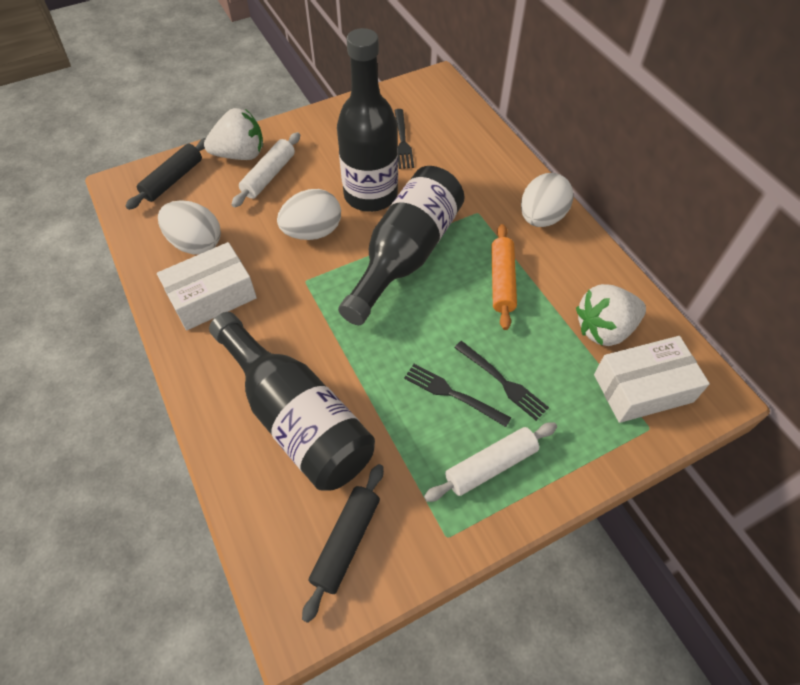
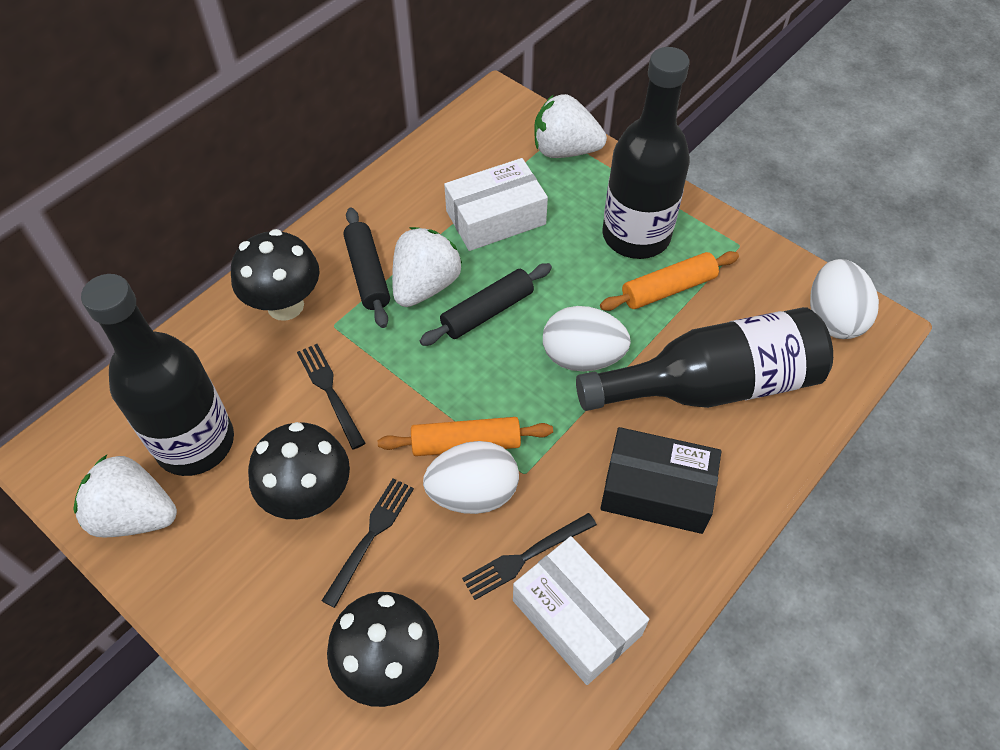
black box: none = 0 -> [600,427,721,534] = 1
black mushroom: none = 0 -> [231,229,320,321] [248,422,350,519] [327,592,439,707] = 3
orange rolling pin: [491,224,517,330] = 1 -> [378,417,553,456] [600,251,739,311] = 2
white rolling pin: [231,132,300,208] [424,422,557,502] = 2 -> none = 0
white strawberry: [204,108,263,160] [576,284,646,346] = 2 -> [73,455,177,538] [392,227,462,307] [534,94,607,158] = 3

